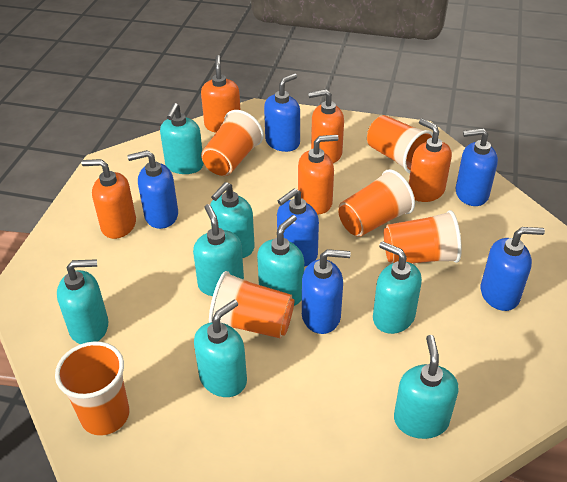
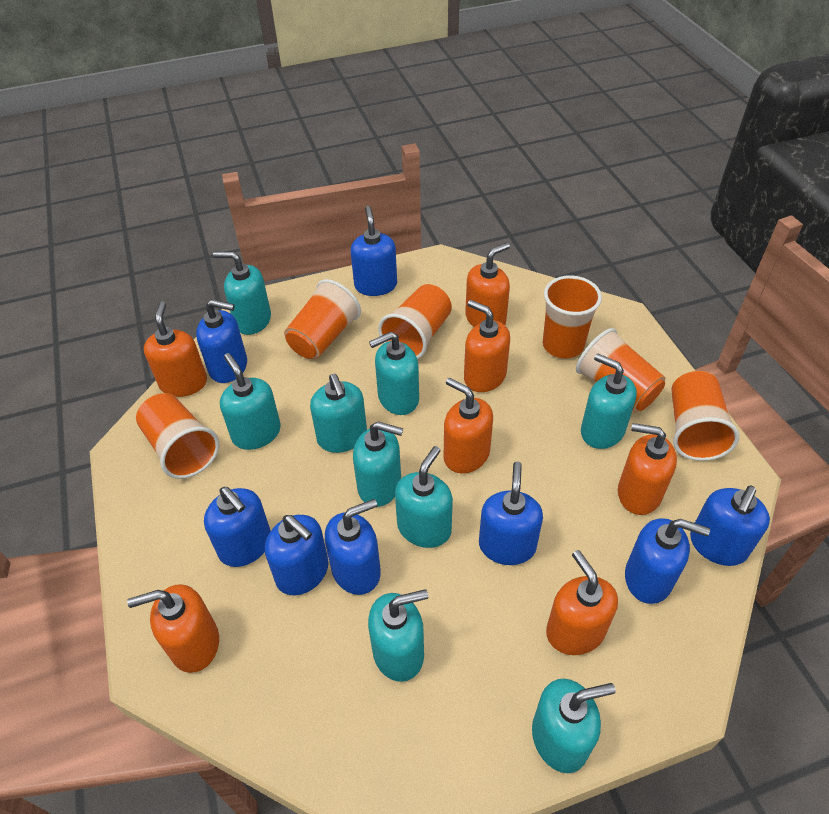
blue soap dispenser: [127,150,178,229] [264,73,300,152] [277,188,319,266] [302,249,351,334] [455,128,498,206] [481,227,545,311] = 6 -> [196,299,247,383] [204,487,271,567] [265,515,329,595] [325,499,381,595] [351,206,397,296] [479,461,543,565] [625,518,710,604] [690,486,770,566] = 8
orange soap dispenser: [81,159,136,239] [201,55,241,133] [298,135,339,214] [308,89,344,163] [409,119,452,202] = 5 -> [127,584,219,673] [144,301,207,397] [444,378,493,474] [464,300,510,392] [465,242,510,327] [546,550,618,655] [618,423,677,515] = 7
turquoise soap dispenser: [57,259,109,344] [160,103,204,174] [193,204,244,296] [194,299,247,397] [210,182,255,258] [257,215,304,306] [373,241,422,334] [394,335,459,439] = 8 -> [213,251,271,335] [220,353,281,450] [310,374,367,453] [353,421,403,507] [368,589,428,682] [369,332,419,415] [395,446,453,548] [532,678,616,773] [581,353,637,449] = 9

